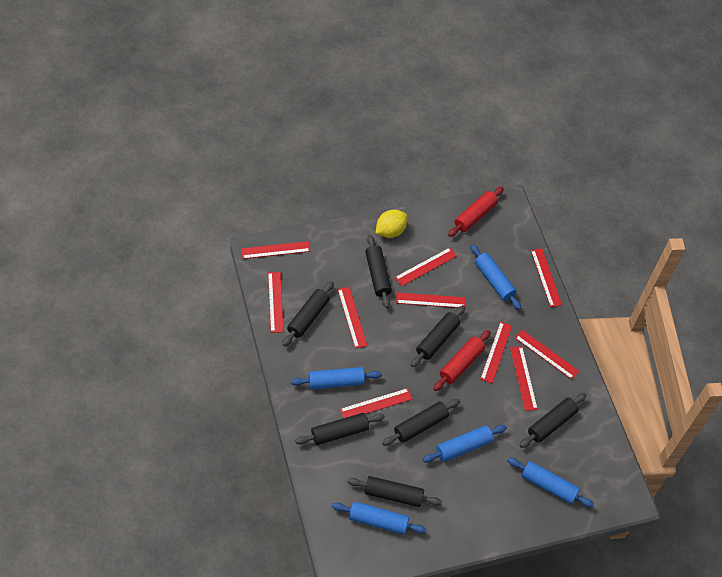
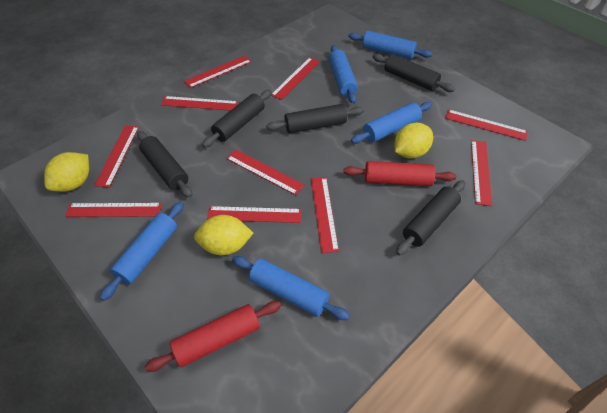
black rolling pin: [282,281,334,346] [295,413,385,445] [348,476,442,507] [365,235,392,308] [382,399,460,446] [411,305,465,367] [520,393,586,448] = 7 -> [137,131,192,198] [202,90,272,148] [266,104,364,133] [372,54,455,92] [396,180,465,256] = 5
yellow lemon: [376,210,408,238] = 1 -> [44,152,89,192] [194,215,253,255] [394,123,433,158] = 3

